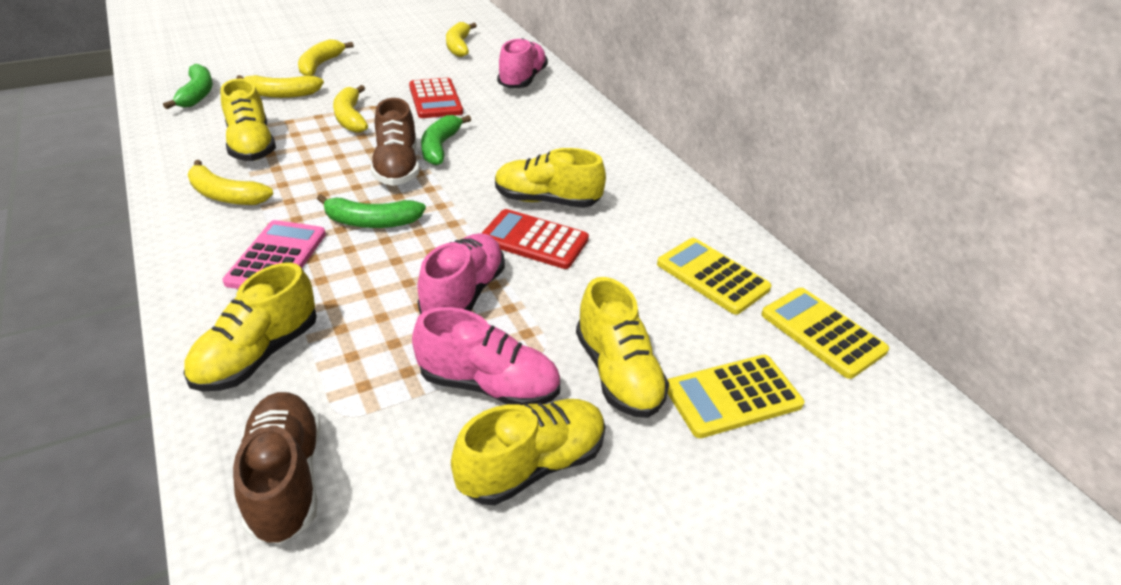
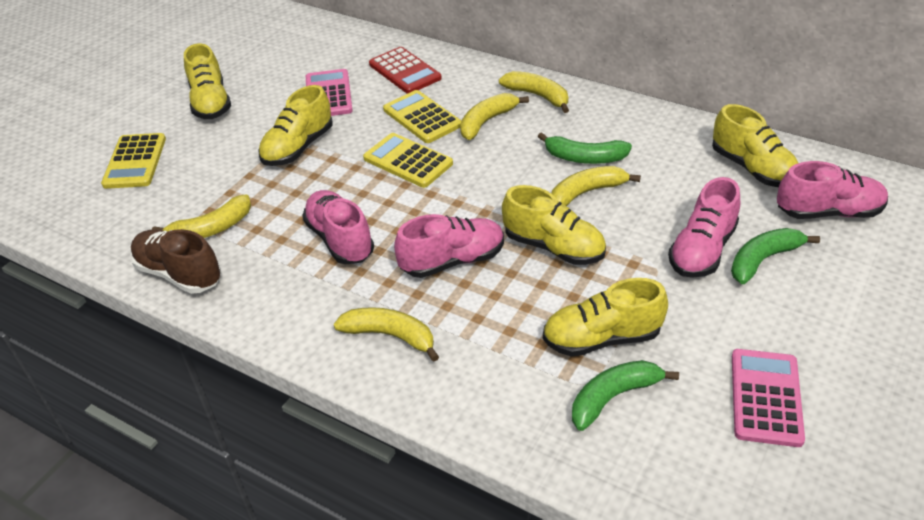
brown shoe: [233,392,320,544] [371,98,419,186] = 2 -> [130,229,221,294] = 1
pink calculator: [222,220,326,289] = 1 -> [306,69,353,116] [732,349,805,447] = 2
pink shoe: [412,307,560,405] [417,233,505,314] [497,38,548,88] = 3 -> [302,190,374,264] [394,214,504,278] [668,177,740,278] [777,161,888,219] = 4
red calculator: [409,78,463,118] [481,209,589,269] = 2 -> [369,47,442,94] = 1

